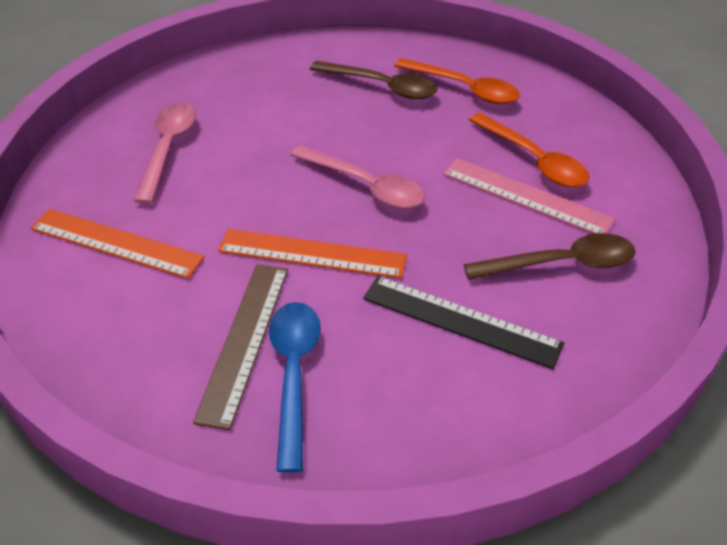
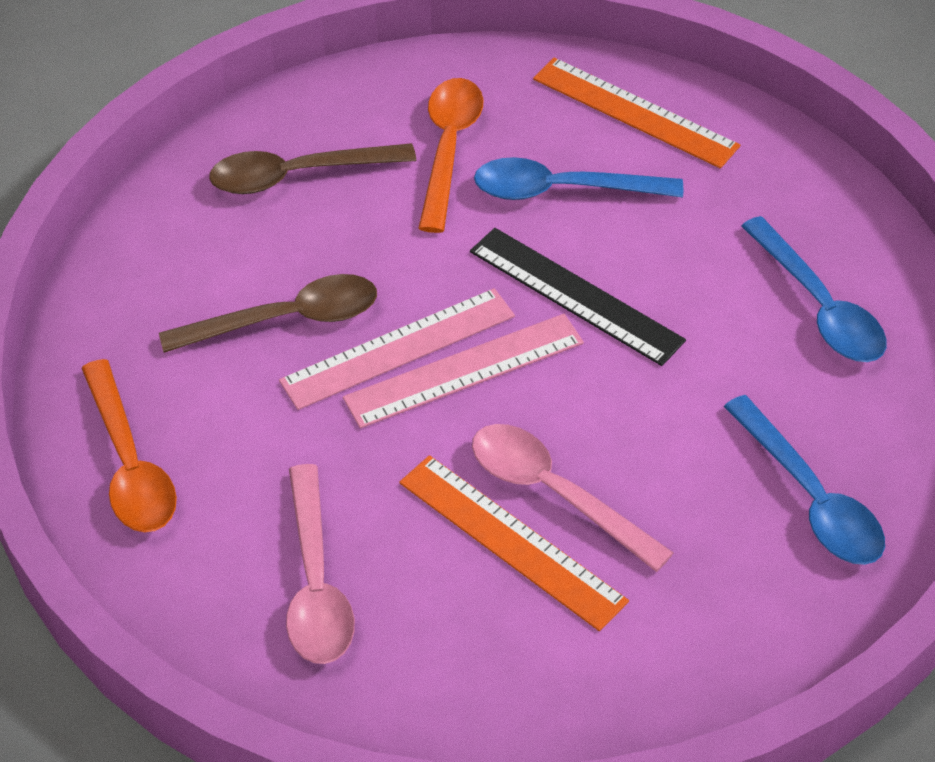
blue spoon: [269,302,321,473] = 1 -> [474,157,683,200] [724,395,885,565] [741,216,887,362] = 3
brown ruler: [193,264,288,430] = 1 -> none = 0
pink ruler: [443,158,615,234] = 1 -> [279,288,515,410] [343,314,584,428] = 2

